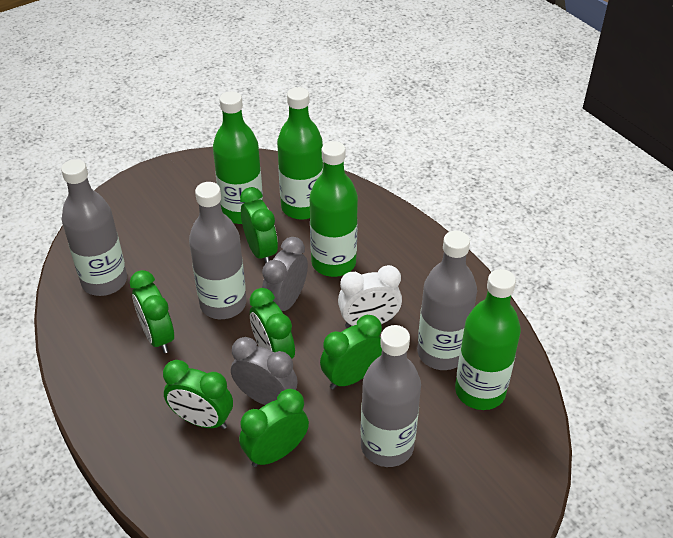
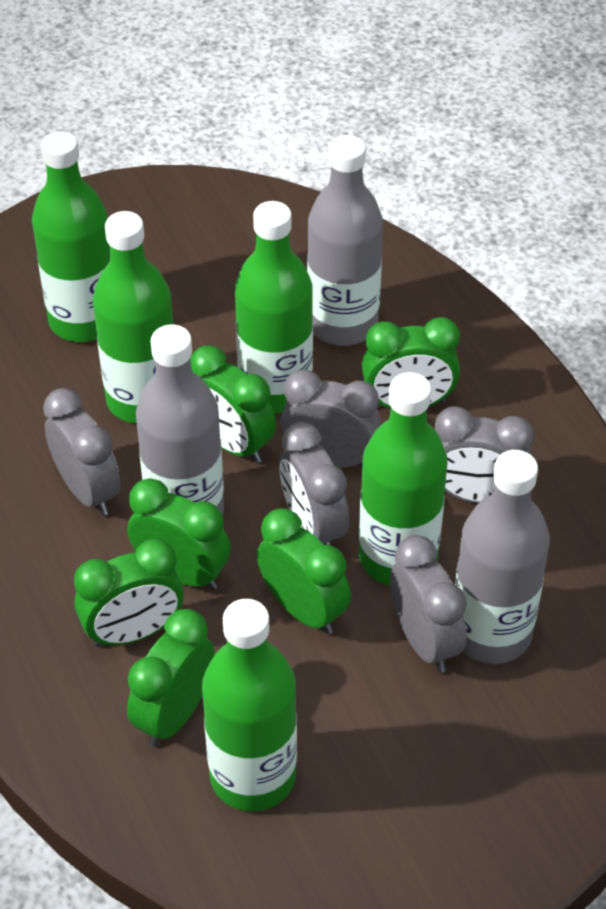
green bottle: [213,91,263,224] [277,87,323,220] [310,141,358,277] [455,269,521,410] = 4 -> [32,131,110,342] [93,211,174,424] [202,599,297,811] [235,201,313,413] [359,372,448,585] = 5
grey bottle: [61,159,127,296] [189,182,246,319] [361,325,421,467] [417,231,477,370] = 4 -> [136,324,224,515] [307,135,383,346] [455,450,550,664] = 3
grey clock: [231,337,298,405] [262,237,308,311] = 2 -> [43,388,121,516] [279,422,349,546] [280,369,381,468] [390,535,467,673] [435,406,534,503] = 5
white clock: [338,265,402,328] = 1 -> none = 0

